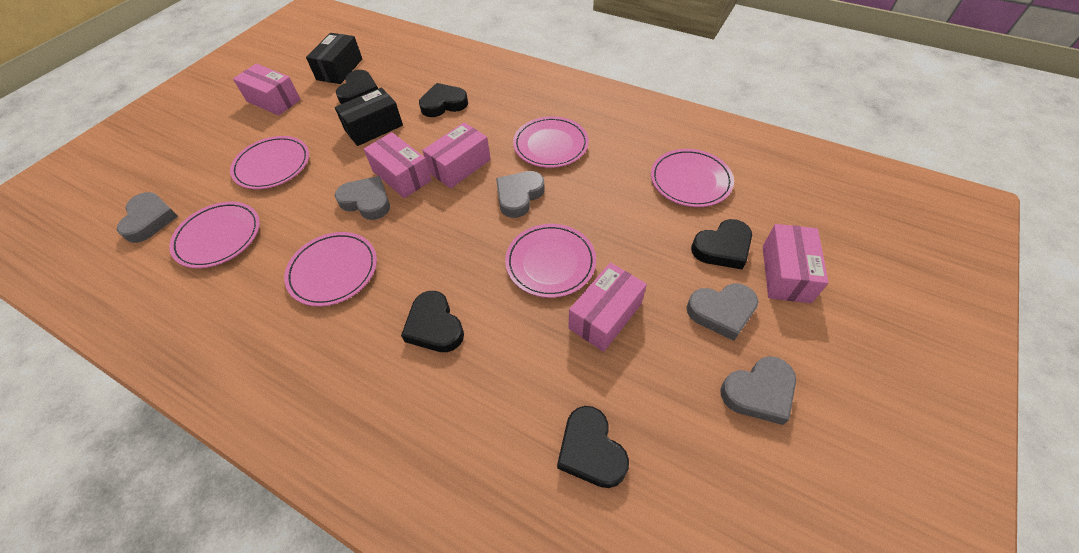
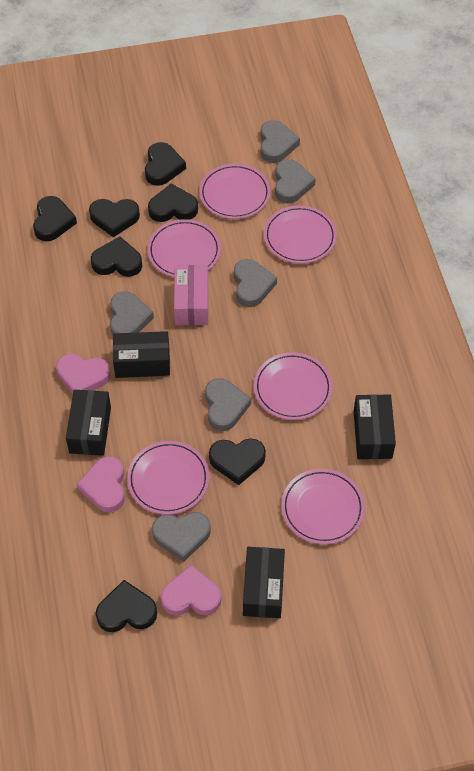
black box: [306,33,362,84] [335,87,403,146] = 2 -> [66,390,111,456] [113,331,170,378] [243,547,285,618] [354,394,396,459] = 4
black heart: [336,70,378,104] [401,291,464,352] [419,83,468,117] [557,406,629,488] [691,219,752,270] = 5 -> [33,196,77,241] [89,199,140,237] [91,237,142,277] [96,580,157,632] [145,142,186,186] [148,184,198,222] [209,438,266,485] = 7
grey heart: [117,192,178,243] [335,176,390,220] [496,171,545,218] [686,283,758,341] [720,356,796,425] = 5 -> [110,291,154,335] [152,512,211,562] [205,378,251,431] [234,259,277,307] [260,120,300,163] [275,159,316,203] = 6
pink box: [233,64,301,116] [364,132,432,198] [422,122,491,188] [568,263,647,352] [763,224,829,303] = 5 -> [174,265,208,325] = 1
pink heart: none = 0 -> [56,354,111,394] [77,456,125,513] [161,565,221,616] = 3

